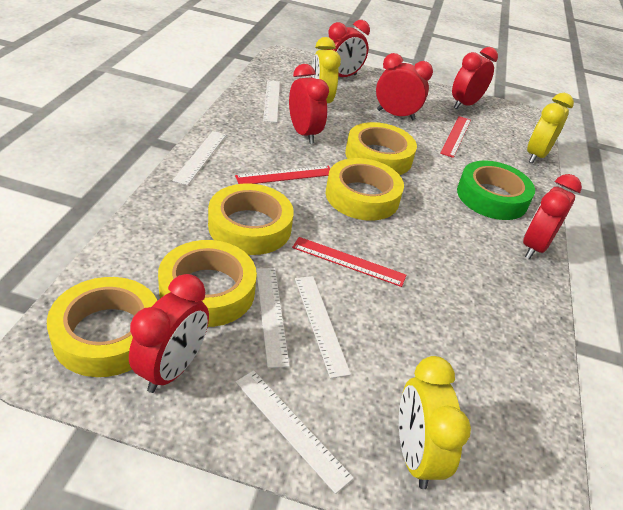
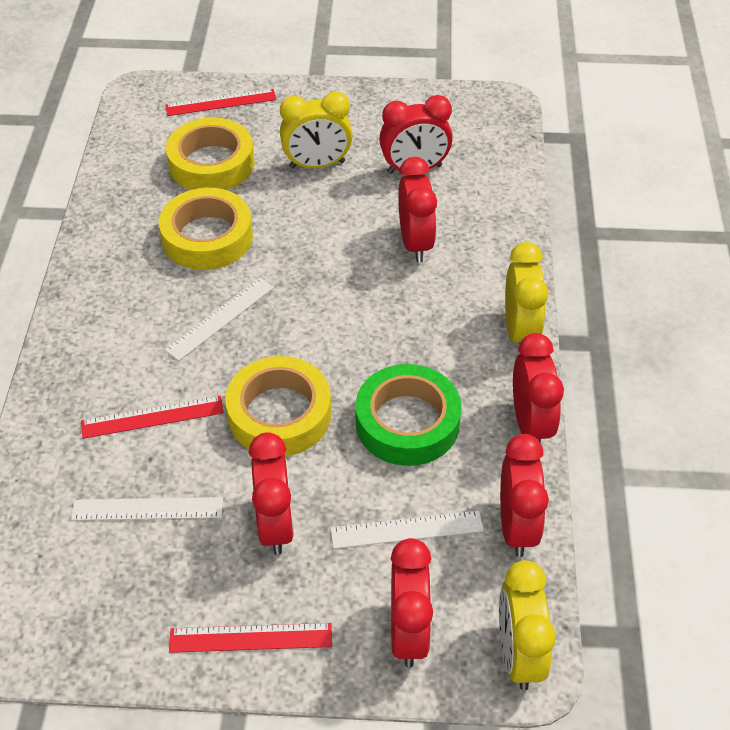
white ruler: [172,131,226,185] [235,370,354,494] [256,268,290,368] [263,80,280,123] [295,276,351,379] = 5 -> [71,497,223,521] [165,278,274,361] [331,510,484,549] = 3
yellow tape: [47,277,157,377] [158,240,257,327] [208,184,294,255] [325,158,404,221] [345,122,417,175] = 5 -> [159,188,253,270] [166,118,254,190] [225,356,331,456] = 3

